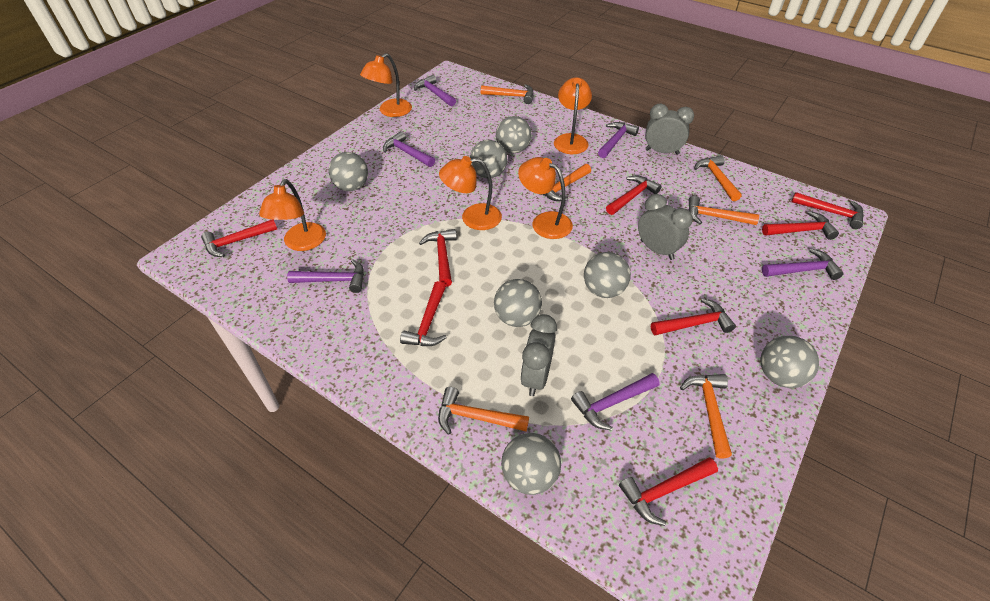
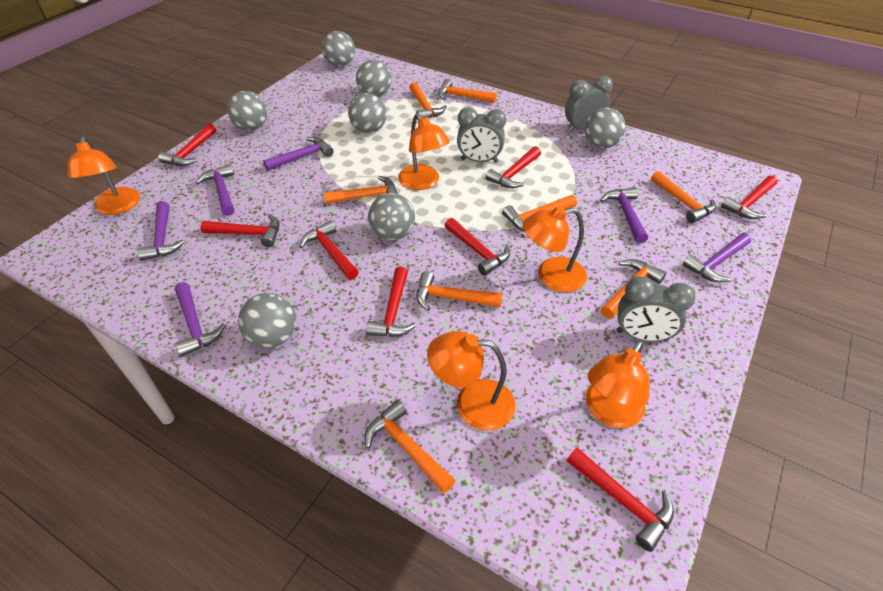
orange hammer: [438,387,529,435] [481,84,534,104] [542,164,591,201] [680,374,732,459] [688,196,759,225] [694,155,742,201] = 6 -> [324,176,398,204] [365,400,455,493] [409,82,447,119] [417,271,502,311] [438,79,497,103] [502,195,577,232] [601,259,666,319] [651,171,716,223] = 8

